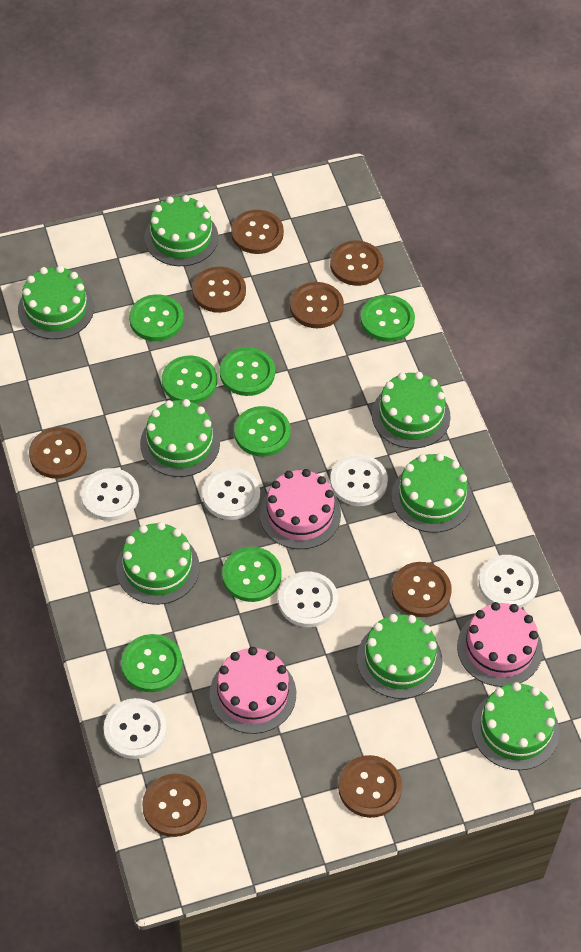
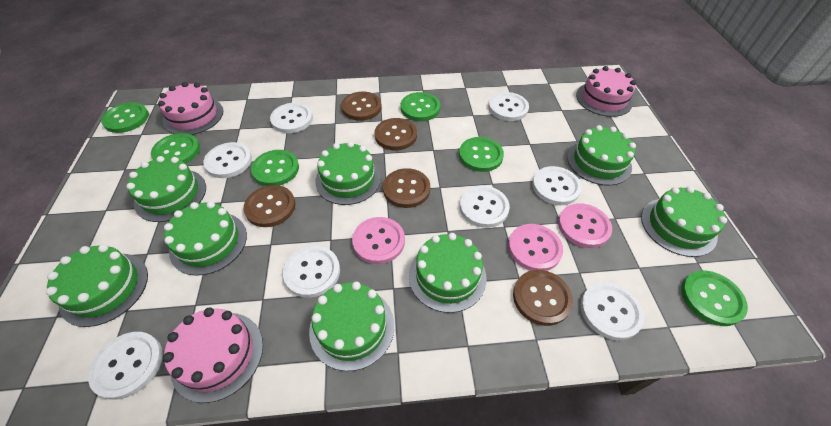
brown button: [29,427,87,479] [142,774,207,837] [192,267,246,313] [231,210,284,254] [290,282,344,328] [330,241,383,286] [338,755,402,818] [392,562,452,617] = 8 -> [243,185,295,227] [341,92,382,121] [375,118,417,150] [383,168,430,208] [513,270,573,326] = 5
green button: [121,634,183,692] [129,294,184,341] [162,355,217,404] [220,347,275,396] [222,547,282,602] [234,406,291,457] [360,295,415,342] = 7 -> [101,102,149,133] [151,133,200,163] [251,150,299,186] [401,92,440,121] [459,137,504,172] [681,270,748,326] = 6
pink button: none = 0 -> [352,217,405,264] [508,224,563,271] [558,203,612,248] = 3
white button: [81,468,139,521] [104,698,167,759] [202,467,260,520] [278,571,338,627] [330,454,388,506] [478,555,539,608] = 6 -> [88,332,163,400] [203,142,252,178] [270,103,313,133] [283,246,340,298] [460,186,510,228] [488,92,529,121] [532,166,582,205] [580,282,644,340] = 8

